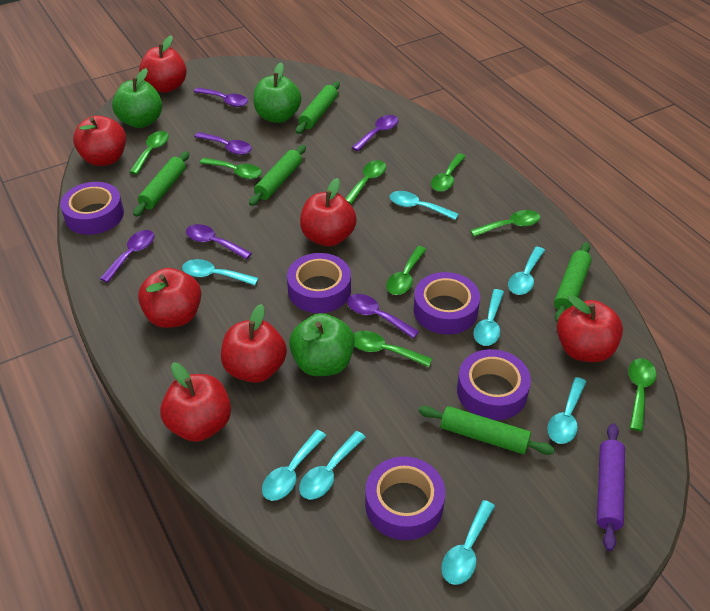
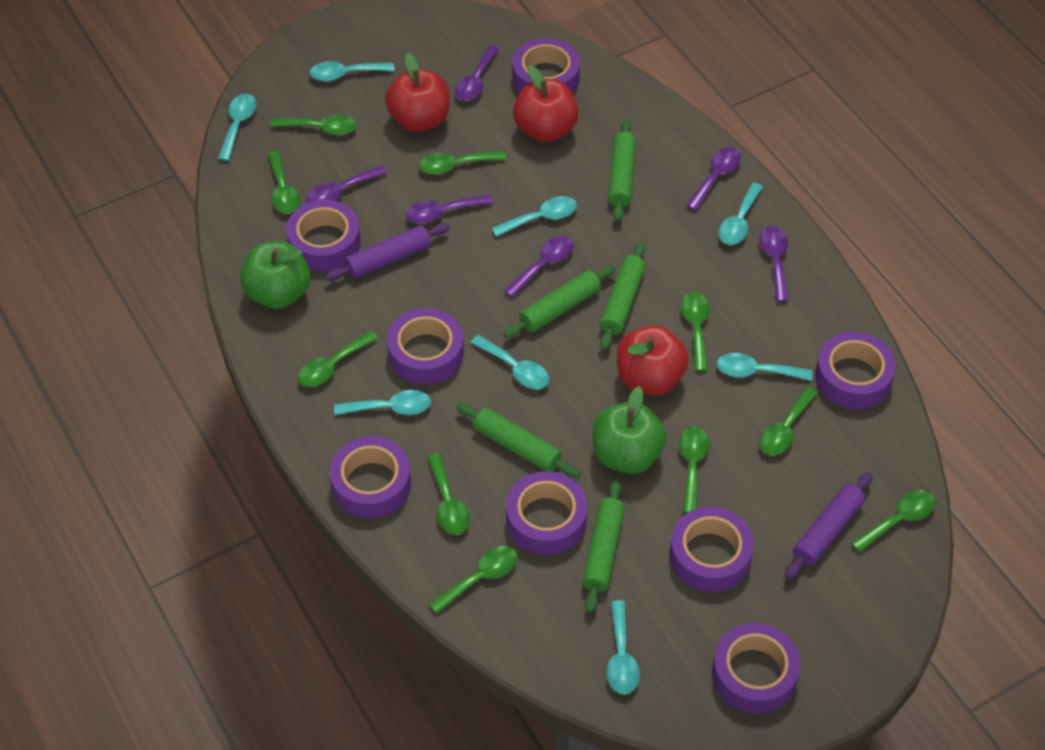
green apple: [112,68,162,128] [253,63,301,123] [289,313,355,376] = 3 -> [240,241,311,309] [593,386,667,474] = 2
green spoon: [130,131,169,174] [200,158,262,179] [345,160,386,204] [353,331,432,367] [386,246,427,295] [431,153,466,192] [470,210,540,237] [628,358,656,431] = 8 -> [268,150,300,214] [271,115,357,135] [298,331,379,387] [419,151,506,175] [427,453,470,535] [429,546,518,614] [679,426,710,513] [681,292,710,371] [759,386,818,455] [851,490,936,552] = 10
purple rolling pin: [597,423,625,551] = 1 -> [325,223,450,281] [785,472,873,579] = 2
purple tape: [60,182,124,235] [287,253,351,313] [365,456,445,540] [413,272,480,335] [457,349,531,420] = 5 -> [286,200,361,272] [330,436,411,518] [387,308,464,384] [506,471,587,555] [512,38,580,94] [669,507,754,592] [712,623,801,713] [815,332,896,409] = 8
red apple: [73,115,126,166] [138,268,201,328] [139,35,187,93] [160,362,231,442] [221,304,287,383] [300,178,357,246] [557,295,623,362] = 7 -> [385,53,450,132] [513,65,579,142] [617,325,689,395] = 3

